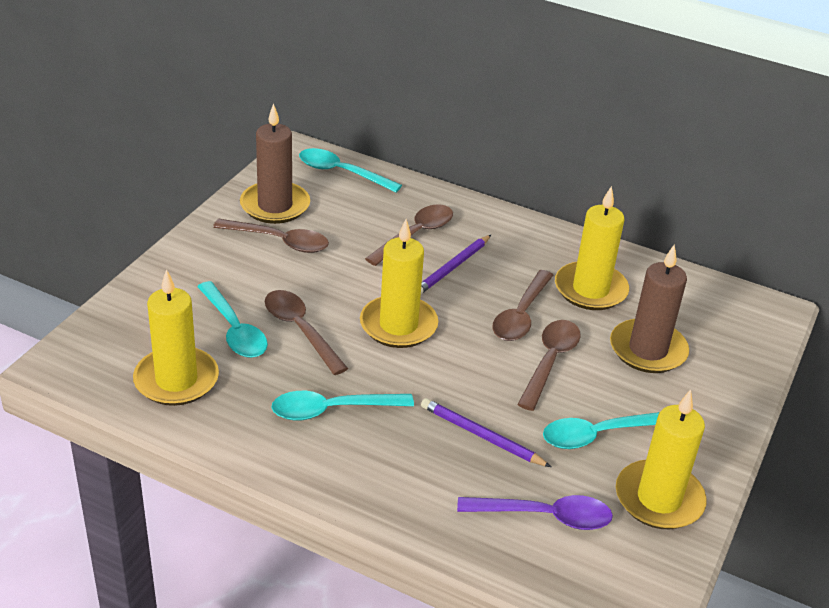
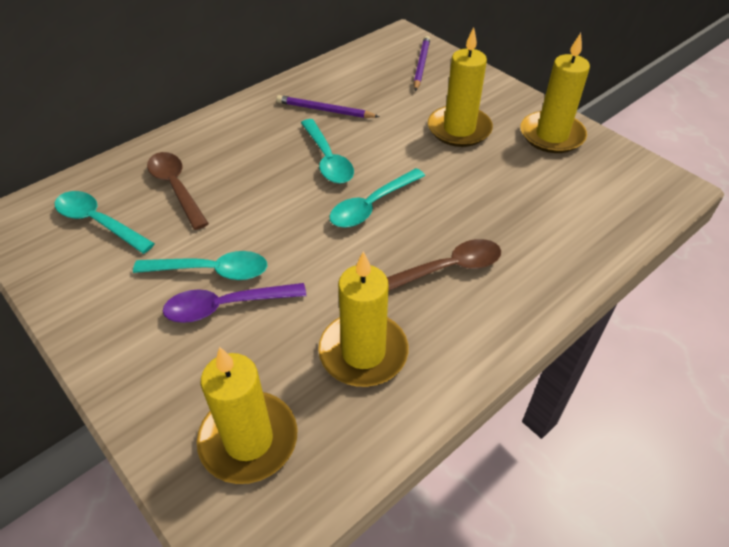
brown candle: [240,103,310,224] [610,244,689,373] = 2 -> none = 0
brown spoon: [213,219,329,253] [265,290,348,375] [365,204,453,266] [492,270,554,341] [517,320,581,411] = 5 -> [147,152,209,230] [387,239,501,291] = 2

